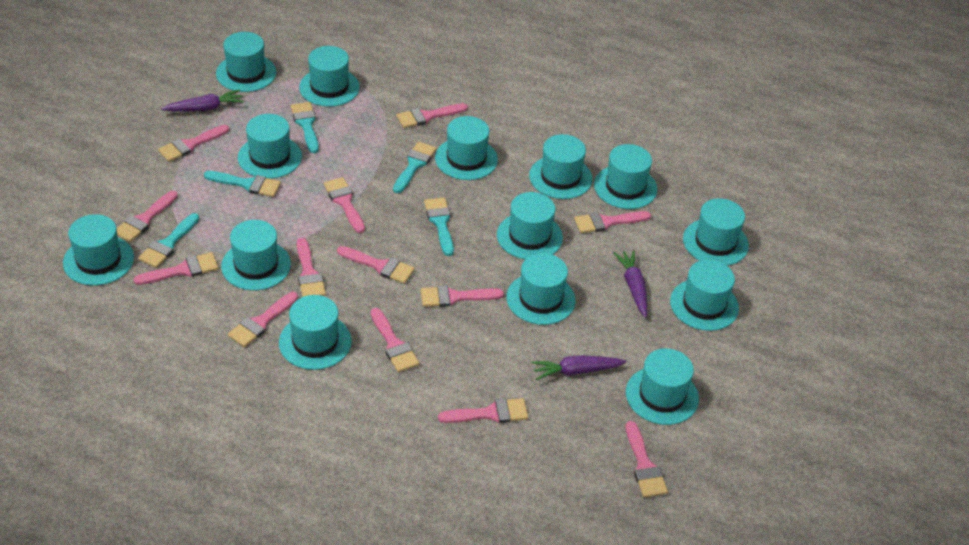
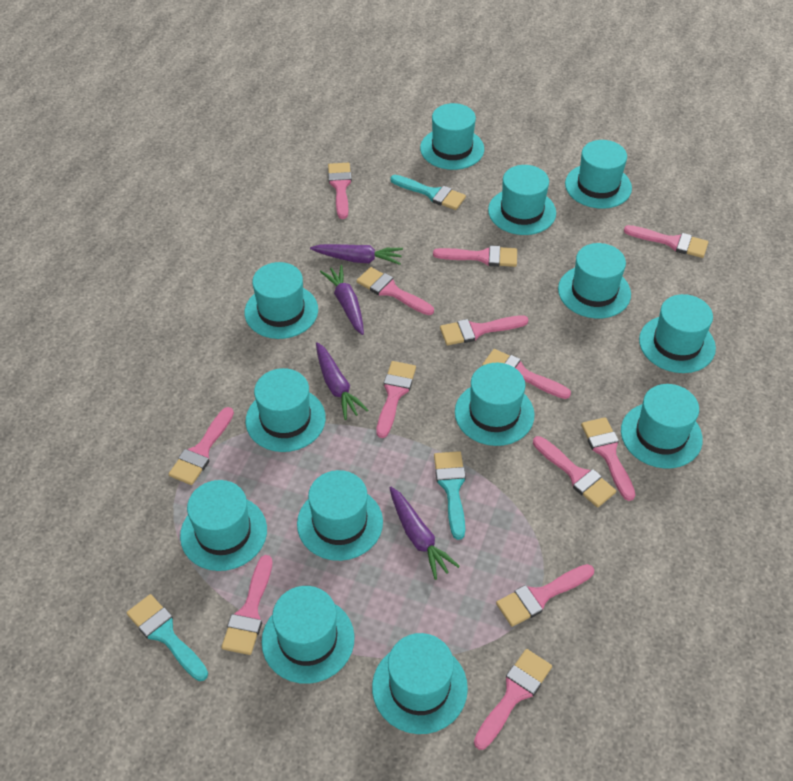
purple carrot: [161,89,244,112] [531,355,626,380] [613,250,647,317] = 3 -> [310,244,403,265] [316,342,369,420] [320,265,364,335] [390,487,460,580] = 4
turquoise brush: [138,213,199,268] [204,171,281,197] [291,102,319,153] [393,142,437,193] [424,198,454,256] = 5 -> [127,594,208,681] [390,175,466,210] [434,451,466,540] = 3
turquoise hat: [63,214,134,286] [216,32,276,92] [221,220,291,290] [238,114,302,179] [279,295,352,370] [299,46,360,107] [435,116,498,180] [497,192,563,260] [506,253,576,325] [529,134,592,199] [594,144,657,209] [626,348,699,425] [670,260,739,331] [683,198,749,266] = 14 -> [180,480,267,571] [244,262,318,339] [246,368,326,452] [261,586,355,684] [297,470,383,561] [372,633,468,734] [420,103,484,170] [455,363,535,446] [488,165,556,235] [558,243,631,319] [565,140,632,209] [621,384,703,468] [639,294,716,373] = 13

